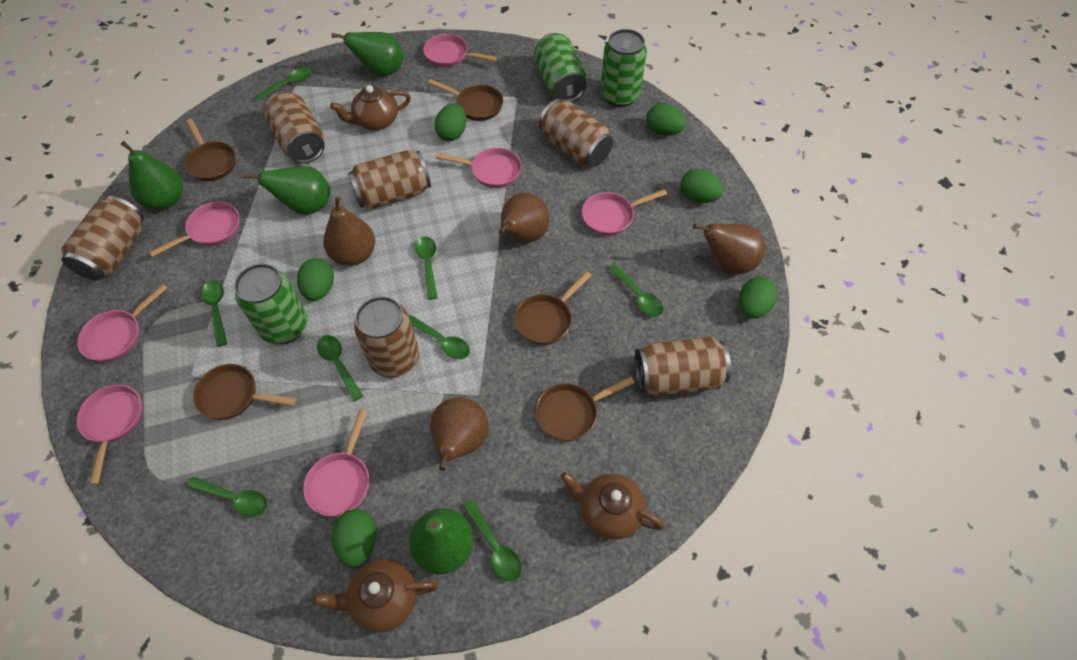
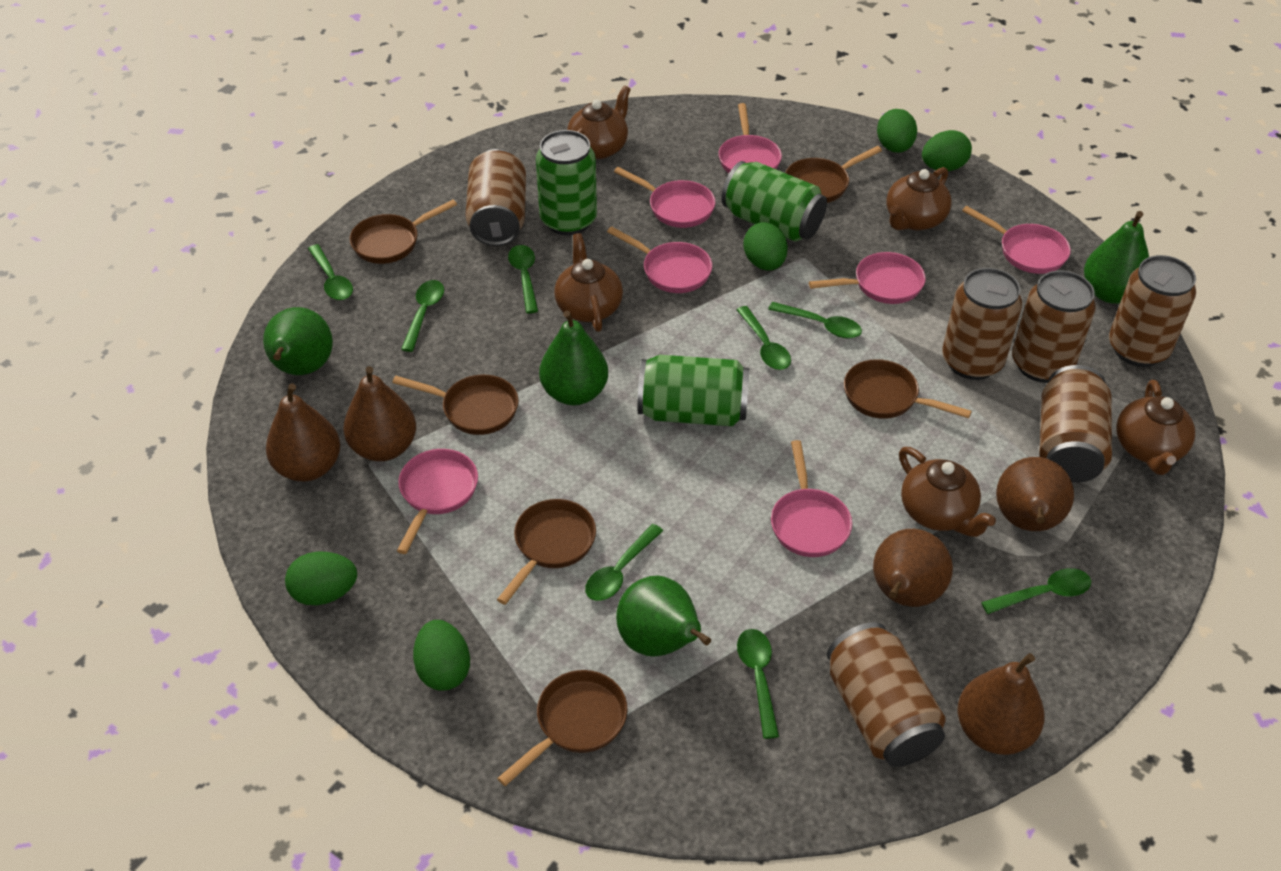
brown pan: [185,119,236,181] [193,364,296,420] [428,79,503,121] [514,271,592,345] [536,376,635,441] = 5 -> [350,200,457,264] [392,375,519,435] [497,499,596,605] [497,670,627,786] [785,146,882,203] [844,359,972,419] = 6
brown pear: [324,196,375,266] [430,397,489,471] [499,193,549,243] [693,223,765,274] = 4 -> [266,383,340,481] [343,366,416,461] [873,529,953,607] [958,653,1045,755] [996,457,1074,531] = 5
brown teapot: [313,559,438,633] [330,85,411,130] [560,472,665,540] = 3 -> [554,233,623,332] [567,86,631,159] [887,167,952,230] [899,447,996,537] [1116,380,1195,475] = 5
green egg: [297,258,334,301] [332,509,376,568] [434,103,466,141] [646,103,686,136] [681,169,723,203] [739,277,778,318] = 6 -> [285,552,357,605] [413,620,470,691] [743,222,788,271] [877,109,917,153] [922,130,972,171] = 5

